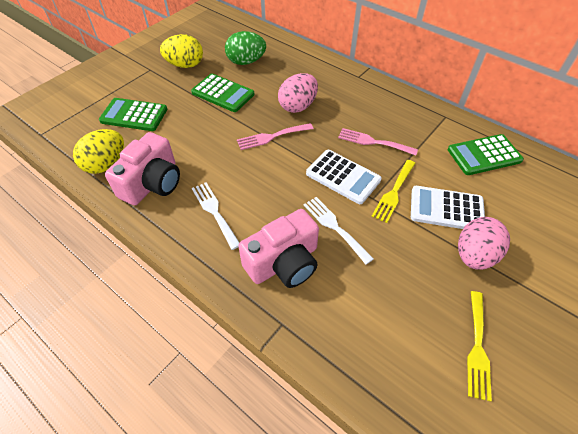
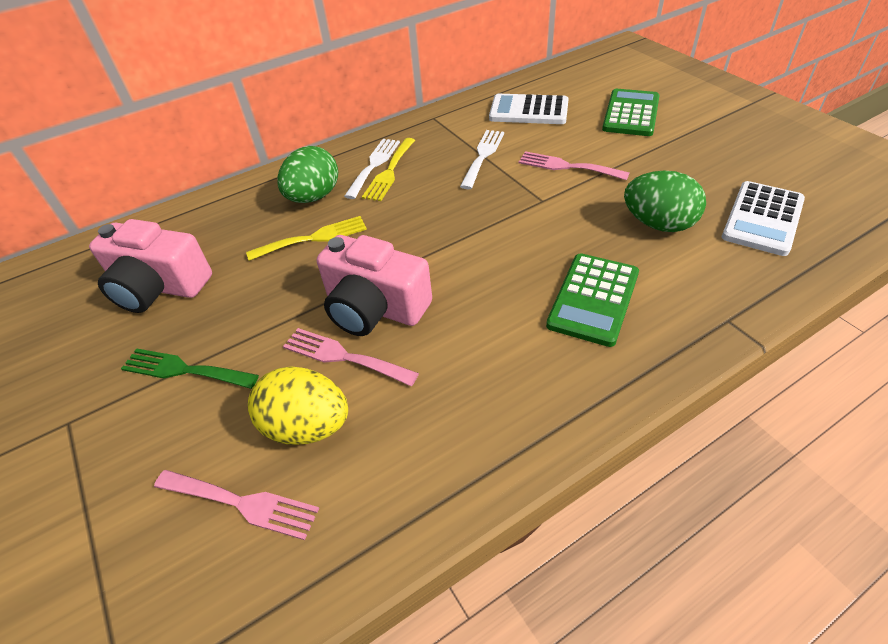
green calculator: [99,98,167,131] [191,74,255,112] [448,134,524,175] = 3 -> [546,253,639,347] [602,89,660,136] = 2
green egg: [225,31,266,65] = 1 -> [277,146,338,203] [624,171,706,232] = 2
green fork: none = 0 -> [121,348,259,389] = 1
pink egg: [278,73,318,113] [458,217,510,270] = 2 -> none = 0
pink fork: [237,123,313,150] [338,128,418,156] = 2 -> [154,470,319,540] [283,328,419,386] [519,151,630,180] = 3
yellow egg: [73,129,124,174] [160,34,203,68] = 2 -> [248,366,348,445] = 1

